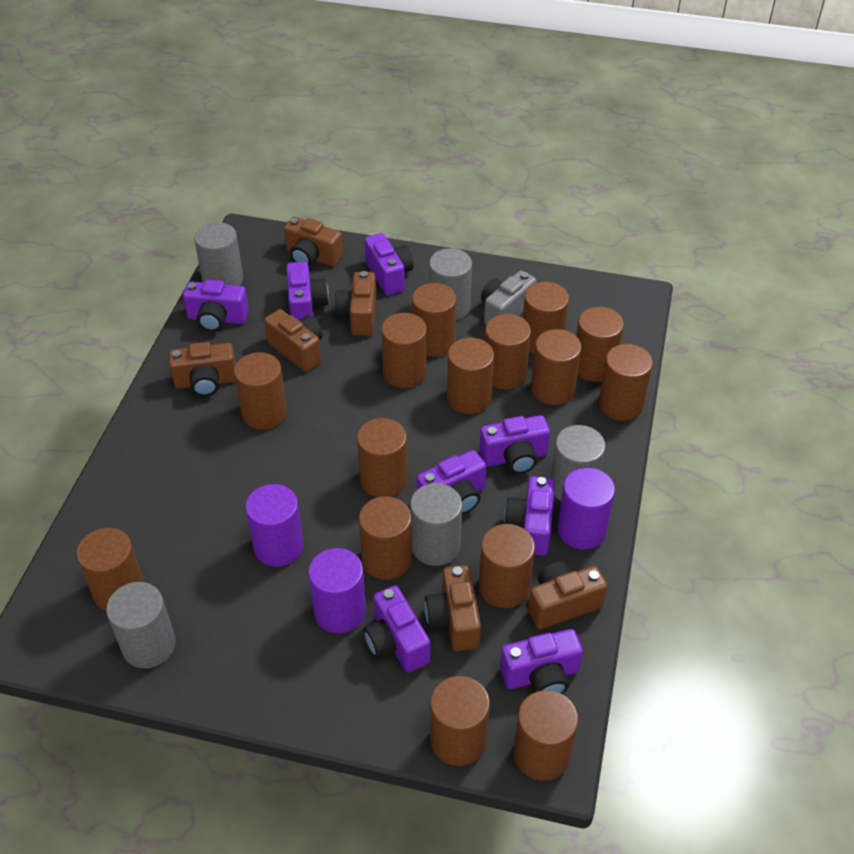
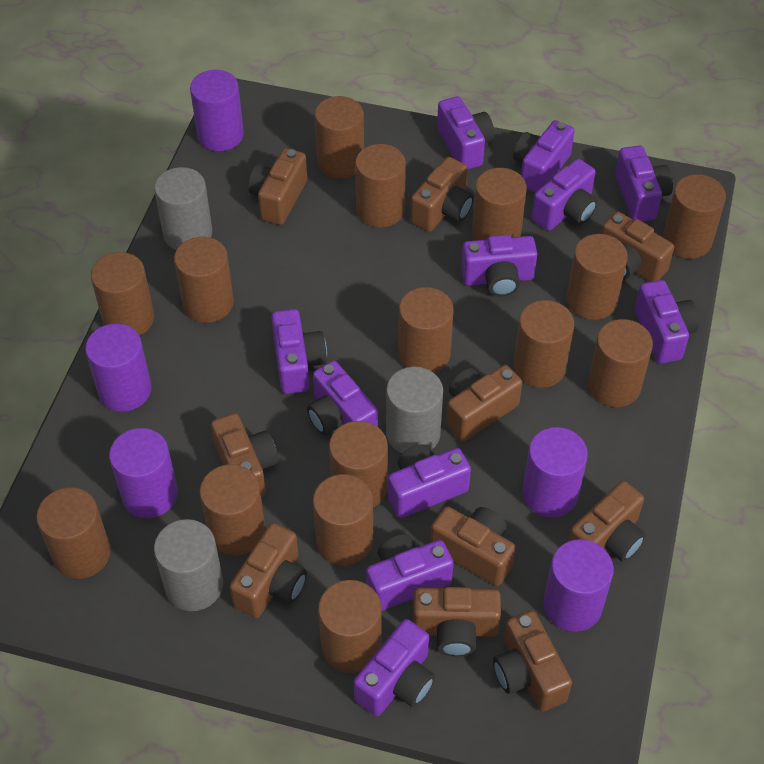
brown camera: [169,342,236,397] [264,309,323,372] [284,217,343,267] [334,271,376,336] [425,565,481,651] [528,562,607,629] = 6 -> [211,413,279,497] [230,523,307,618] [248,148,307,225] [410,157,474,232] [413,587,501,657] [430,506,515,586] [446,365,522,441] [493,610,572,712] [568,481,646,562] [601,211,674,282] = 10
grey camera: [481,271,537,325] = 1 -> none = 0
grey cylinder: [106,582,176,668] [194,222,243,286] [410,483,462,566] [429,248,472,320] [551,425,606,501] = 5 -> [154,167,212,250] [154,519,223,611] [386,367,443,453] = 3
purple camera: [183,280,249,332] [286,262,329,320] [363,585,430,673] [364,233,414,295] [417,450,486,514] [479,415,550,474] [500,629,583,694] [504,476,555,556] = 8 -> [271,309,327,394] [307,361,378,435] [354,619,435,716] [366,534,454,611] [388,444,471,518] [437,96,494,169] [461,235,538,297] [513,120,575,193] [531,159,598,231] [615,146,673,221] [635,280,699,364] = 11
purple cylinder: [245,484,304,567] [308,548,366,633] [557,467,615,549] = 3 -> [85,324,152,412] [109,428,178,518] [190,70,244,151] [522,427,588,517] [543,539,614,632] = 5

